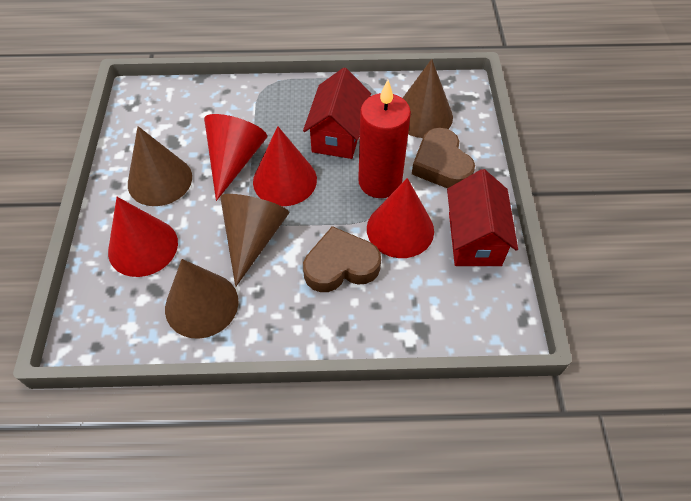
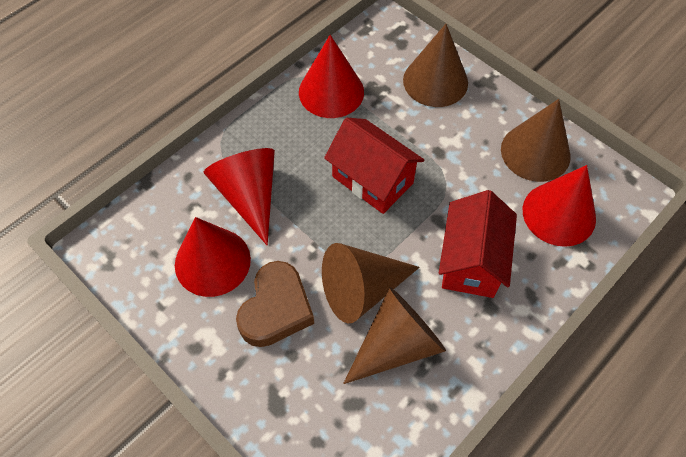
brown heart: [303,226,381,292] [412,128,475,189] = 2 -> [236,261,314,347] = 1
red candle: [358,80,411,198] = 1 -> none = 0

